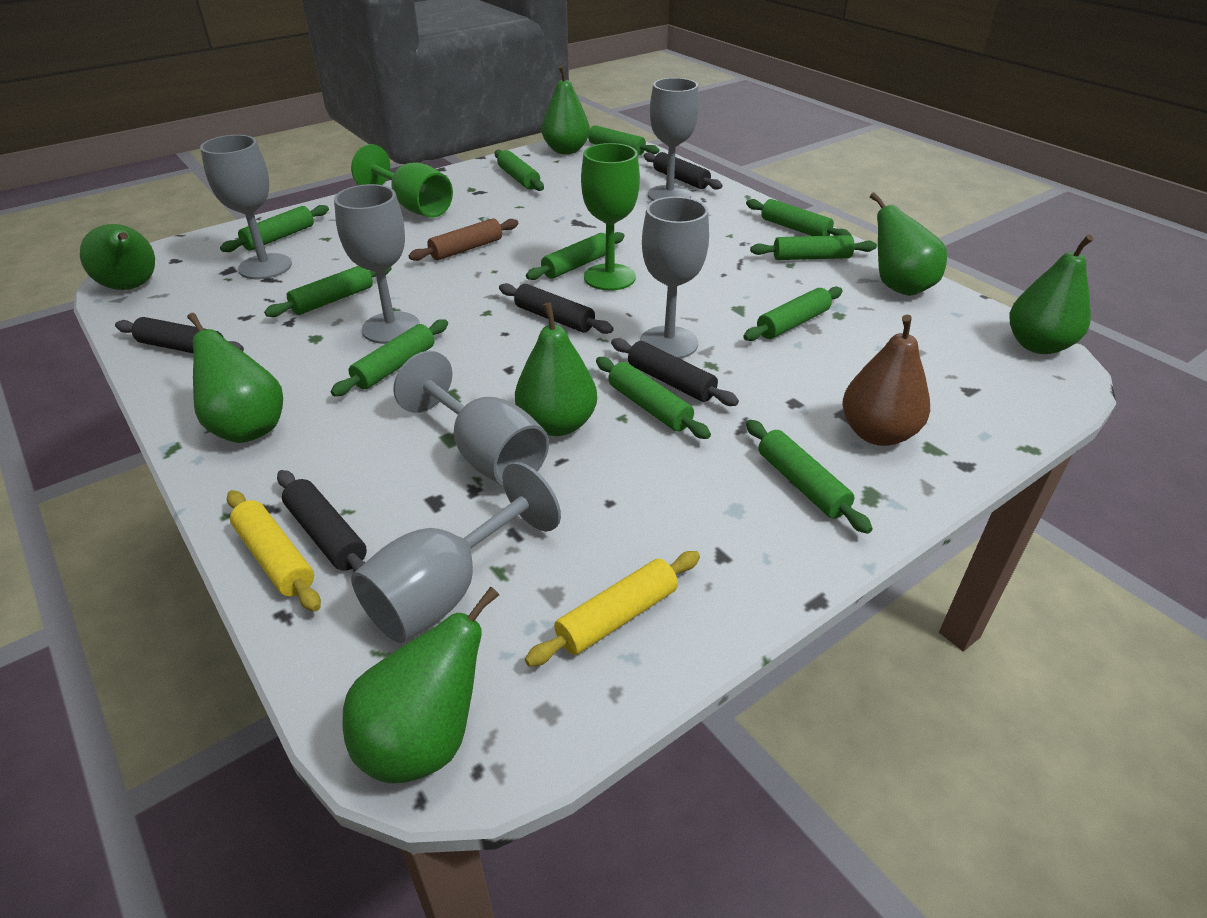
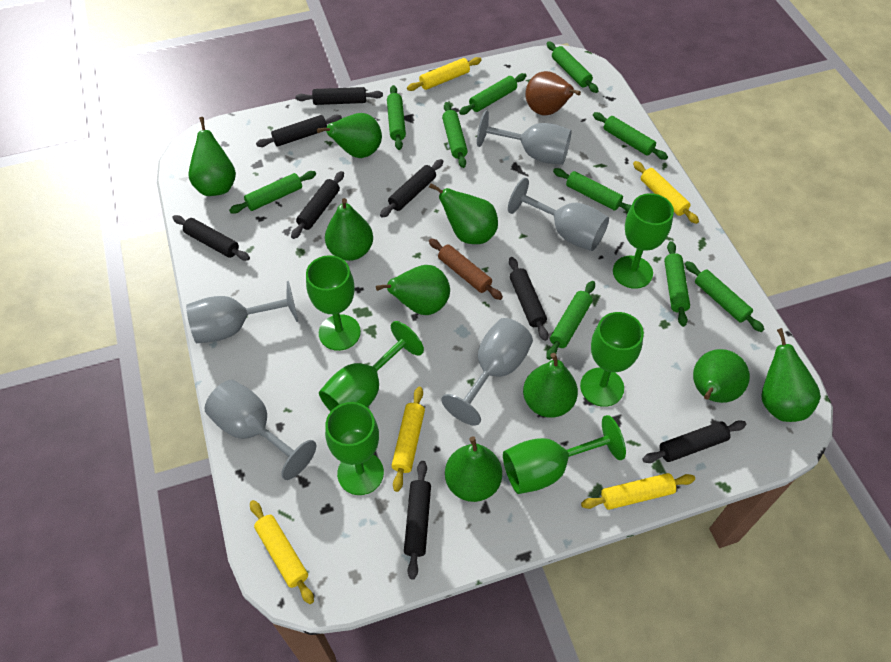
black rolling pin: [115,317,244,353] [277,470,367,572] [499,283,614,334] [611,338,739,406] [644,152,723,190] = 5 -> [172,215,250,261] [256,115,342,147] [291,171,344,239] [295,87,383,105] [380,159,443,218] [404,461,431,579] [509,257,548,341] [642,420,746,463] = 8
green goblet: [351,144,453,218] [581,143,640,291] = 2 -> [306,255,361,351] [319,321,424,412] [325,402,384,495] [503,415,626,494] [580,312,644,407] [613,193,674,289] = 6
green pear: [80,224,155,290] [187,313,283,443] [343,587,499,783] [515,302,597,436] [542,65,590,154] [870,192,947,296] [1009,235,1094,354] = 7 -> [188,117,236,196] [317,113,382,158] [325,198,373,261] [376,265,450,315] [429,183,498,244] [445,436,502,502] [523,353,578,418] [693,349,750,403] [761,328,821,422] = 9
green rolling pin: [220,205,329,252] [264,266,392,317] [331,319,448,396] [495,150,544,191] [526,232,625,280] [588,125,659,156] [596,357,711,439] [743,287,843,341] [746,199,852,236] [746,420,873,534] [750,235,877,260] = 11 -> [229,171,316,214] [387,85,406,150] [442,102,468,168] [459,73,527,115] [546,281,595,360] [547,41,599,93] [553,168,632,212] [593,112,668,160] [664,241,690,327] [685,261,764,332] = 10
grey goblet: [200,135,292,279] [334,184,420,344] [351,462,561,643] [394,351,549,486] [640,197,709,359] [648,78,699,201] = 6 -> [186,281,298,343] [204,380,316,480] [441,318,533,426] [477,110,572,165] [508,177,609,251] = 5
yellow rolling pin: [227,490,321,612] [525,551,700,667] = 2 -> [250,500,314,604] [391,387,425,492] [407,57,482,91] [581,473,695,510] [633,161,699,224] = 5

